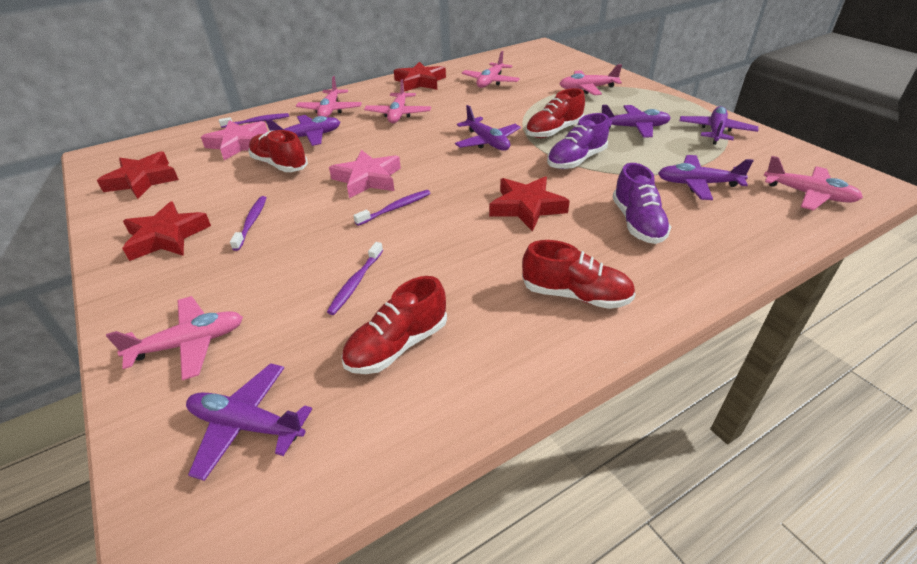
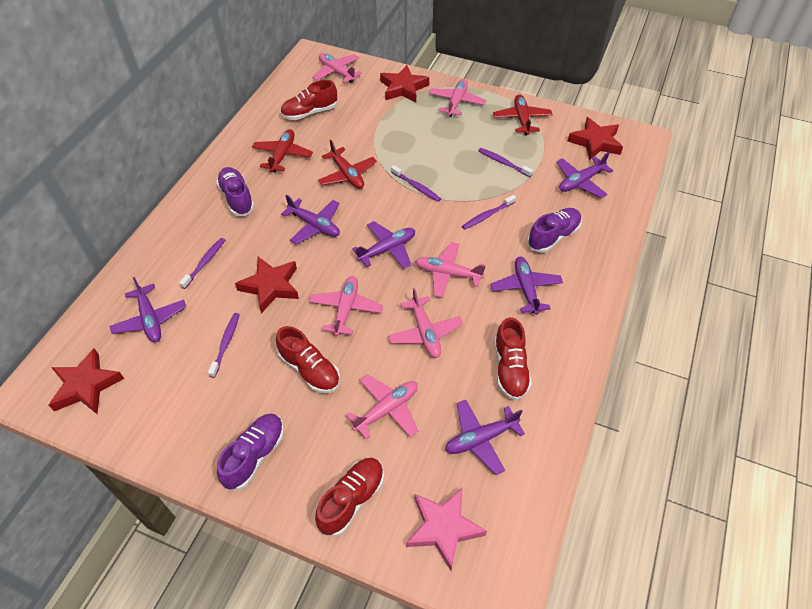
pink star: [201,120,268,160] [329,150,401,198] = 2 -> [406,487,487,571] = 1
purple shoe: [547,113,609,169] [612,163,671,244] = 2 -> [216,167,254,216] [217,413,284,490] [527,208,582,253] = 3
purple toothbrush: [219,113,289,128] [230,196,266,251] [327,242,383,315] [353,190,431,226] = 4 -> [179,238,225,289] [208,313,240,378] [391,165,441,202] [462,195,516,230] [478,148,533,177] = 5
red plane: none = 0 -> [252,129,313,172] [318,140,377,189] [493,94,553,135] = 3

